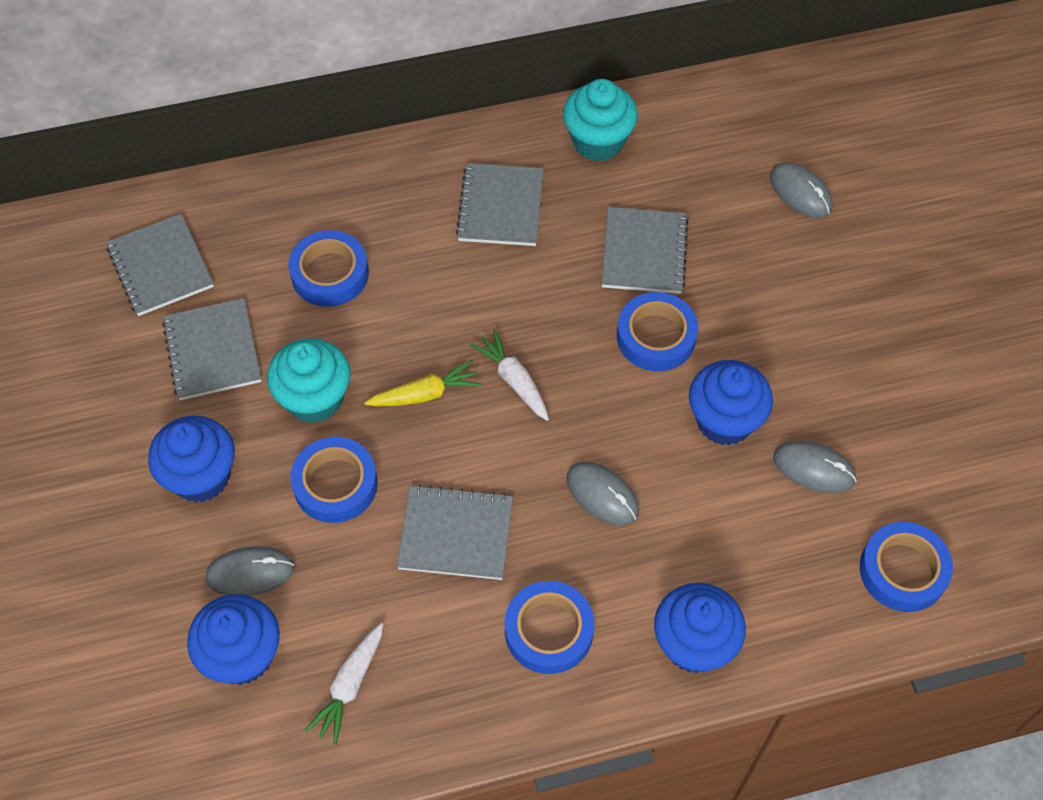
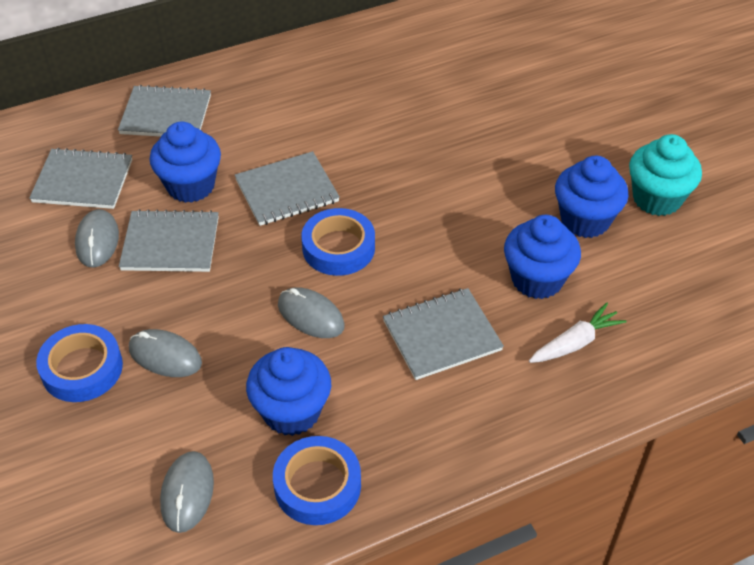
blue tape: [289,230,369,307] [290,437,378,523] [505,581,594,674] [617,292,698,371] [860,522,953,612] = 5 -> [36,324,123,402] [273,436,361,525] [301,208,375,276] = 3
turquoise cupcake: [267,338,351,423] [563,79,638,162] = 2 -> [629,134,702,216] = 1
white carrot: [305,623,383,745] [470,329,549,421] = 2 -> [529,302,627,363] = 1
yellow carrot: [364,360,482,407] = 1 -> none = 0

